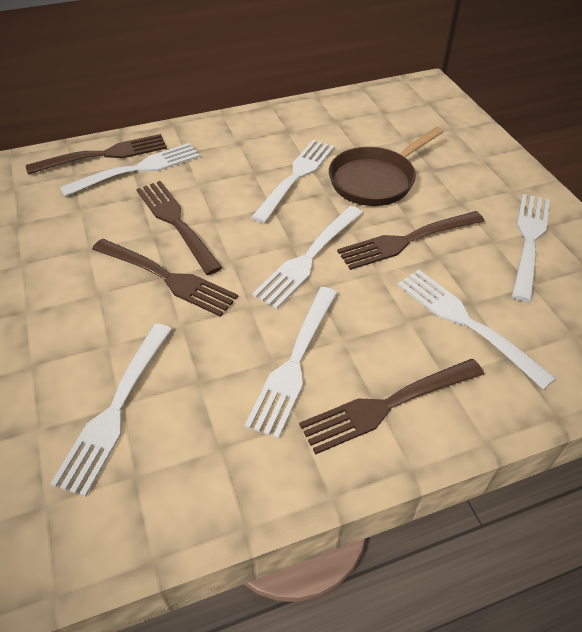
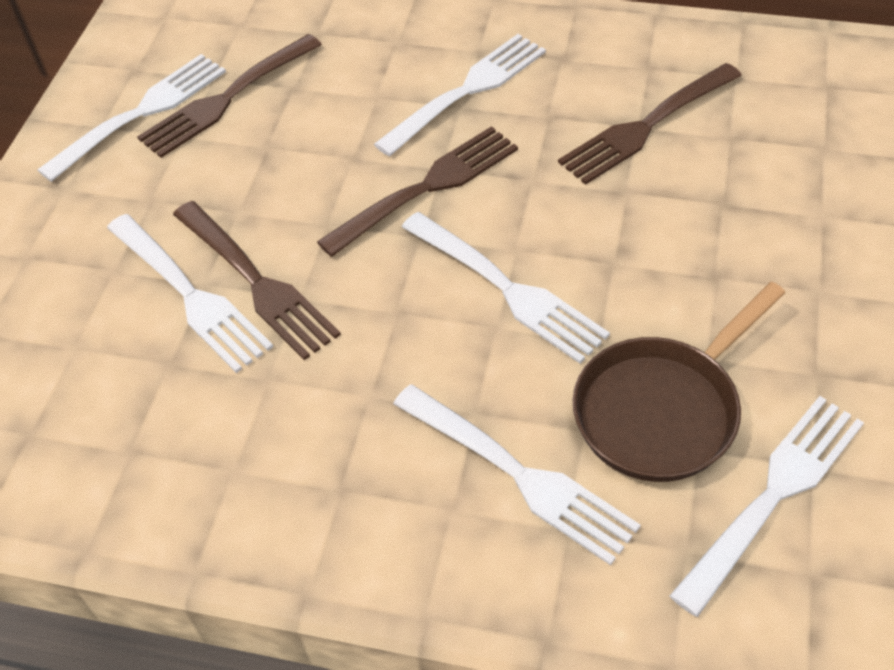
brown fork: [26,134,167,175] [92,239,238,317] [136,181,222,275] [299,359,484,455] [337,211,484,270] = 5 -> [137,34,322,158] [173,201,341,360] [317,126,518,257] [558,63,742,185] = 4
white fork: [50,323,172,497] [60,143,200,197] [245,287,337,439] [251,140,335,223] [252,206,363,309] [398,270,556,390] [512,194,550,302] = 7 -> [37,54,226,182] [107,214,273,373] [374,34,546,156] [393,384,641,565] [402,212,610,363] [670,396,864,617] = 6

